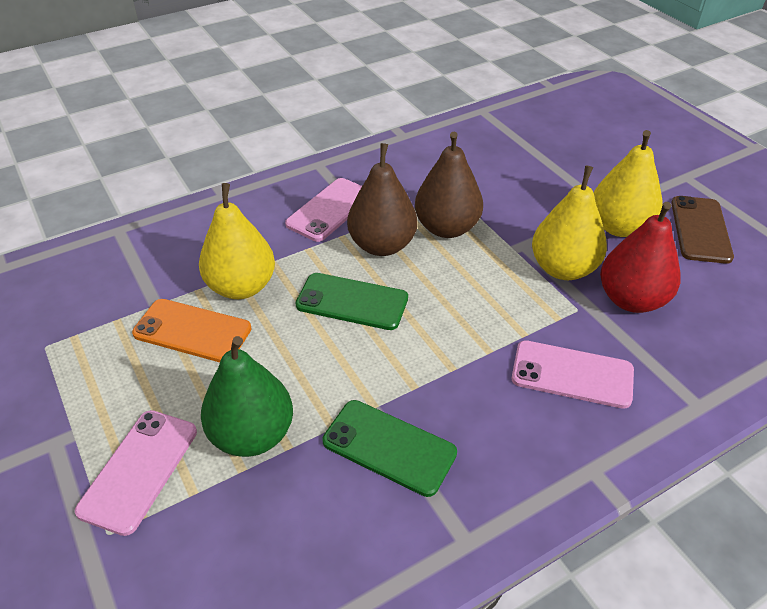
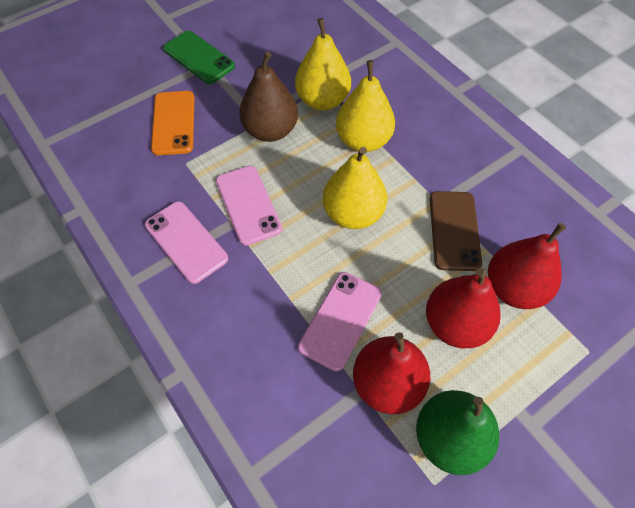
brown pear: [347,143,417,256] [415,131,483,238] = 2 -> [239,52,298,142] = 1
green phone: [295,273,408,330] [322,400,457,497] = 2 -> [163,31,235,84] = 1
red pear: [600,202,680,313] = 1 -> [353,333,430,414] [426,268,501,349] [488,223,566,309] = 3

